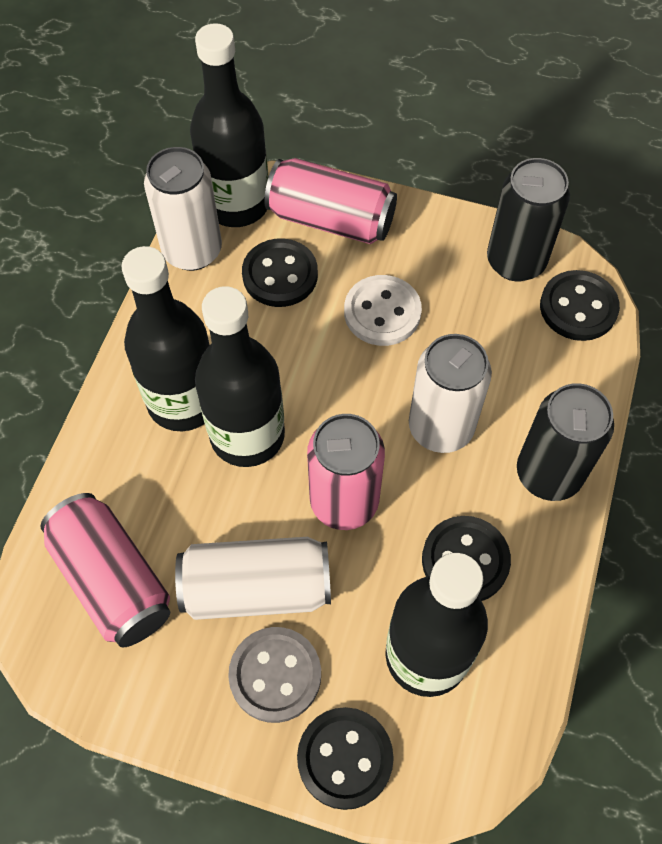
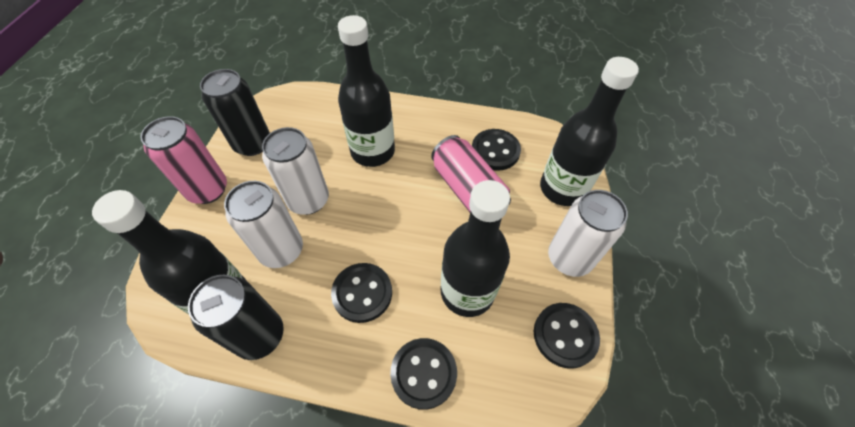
grey button: [228,627,321,723] = 1 -> none = 0
pink can: [40,493,170,648] [264,158,397,244] [307,414,385,530] = 3 -> [140,116,227,204] [431,135,511,212] = 2
white button: [344,275,422,346] = 1 -> none = 0

